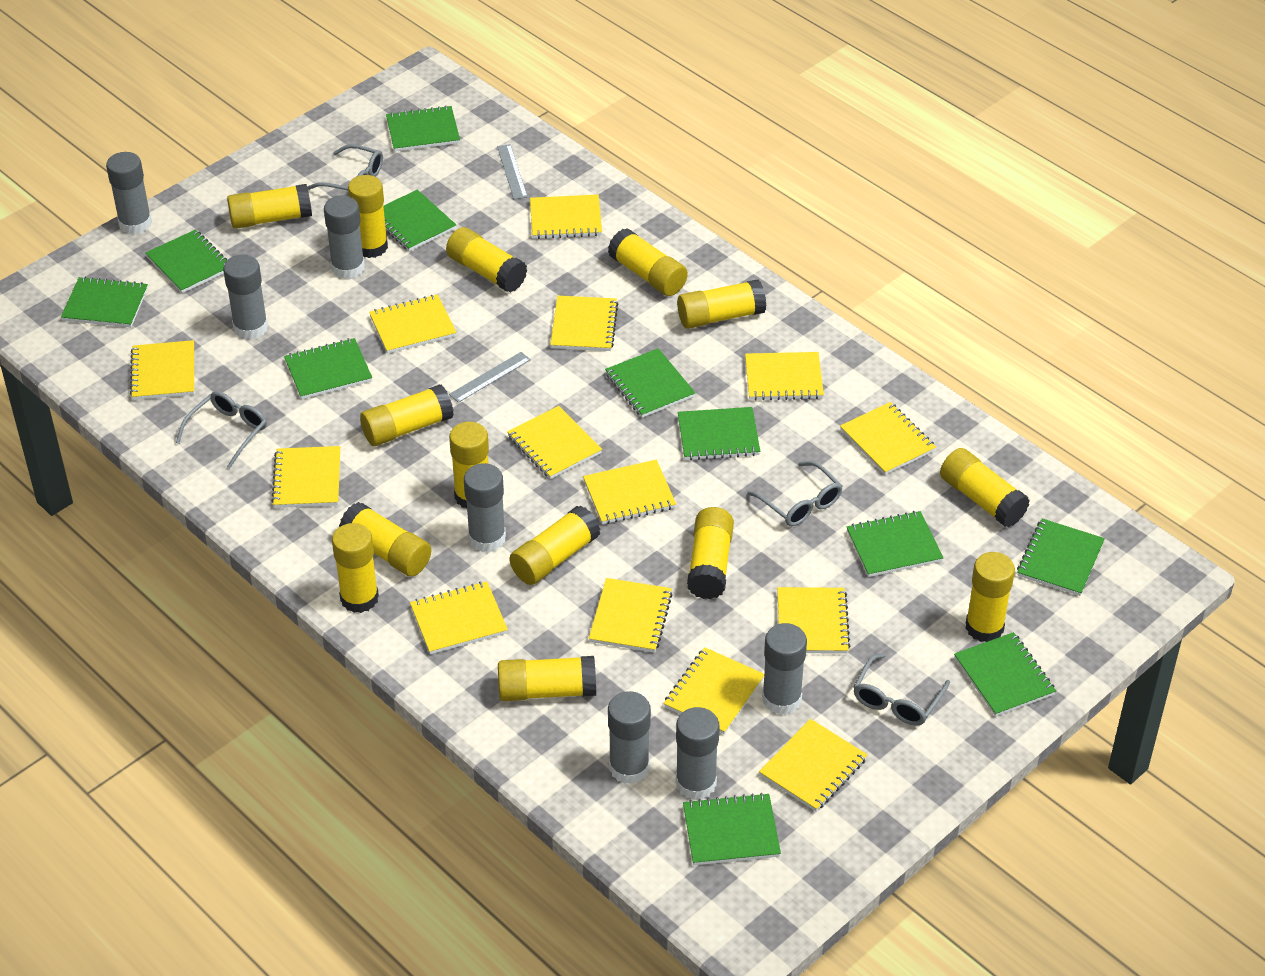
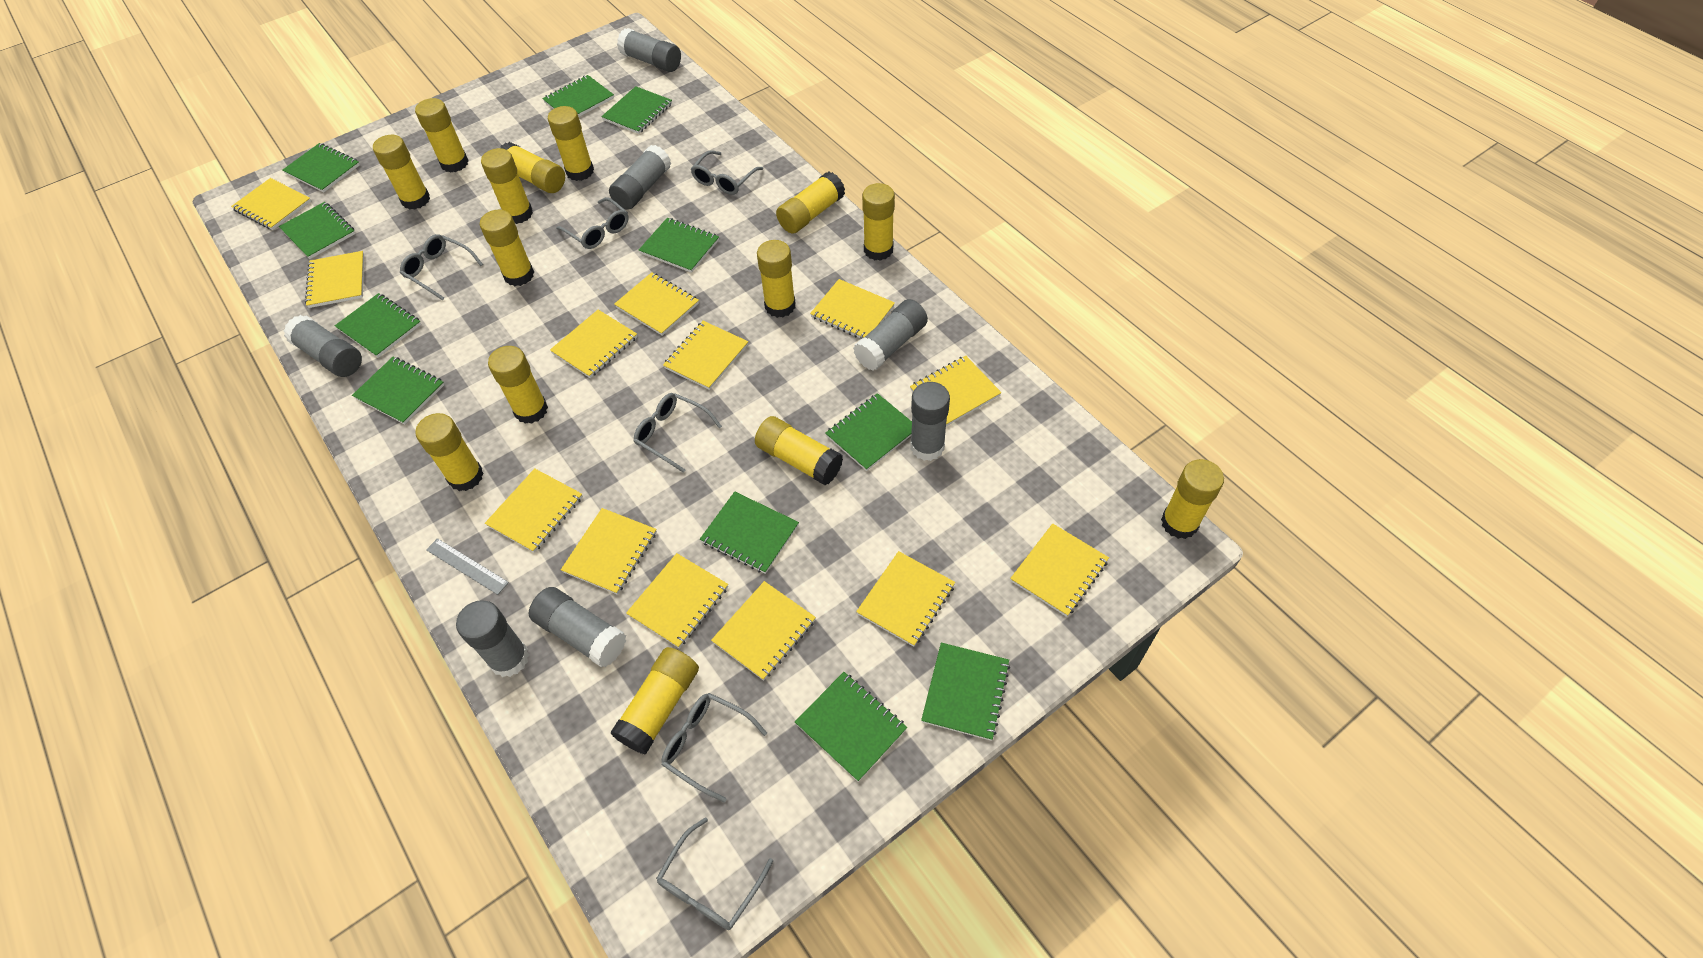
grey glasses: [176,391,267,469] [307,144,383,190] [747,461,842,526] [853,653,950,726] = 4 -> [400,234,483,301] [556,197,629,249] [634,393,722,473] [656,817,773,930] [661,693,767,802] [691,150,763,195] = 6
grey ruler: [449,352,531,403] [497,144,528,199] = 2 -> [426,538,509,595] = 1
yellow notebook: [130,340,194,400] [271,446,340,508] [369,294,456,354] [410,581,508,654] [507,406,602,479] [530,195,602,239] [550,296,618,351] [583,460,676,524] [589,578,673,653] [664,647,764,734] [745,352,824,401] [759,719,868,812] [777,587,850,654] [840,402,936,475] = 14 -> [231,178,311,230] [305,251,364,308] [485,468,583,553] [550,310,637,378] [561,508,657,595] [614,272,699,336] [626,553,728,648] [663,321,748,390] [711,581,816,681] [810,279,895,339] [856,551,955,647] [910,356,1002,426] [1010,523,1109,617] = 13

